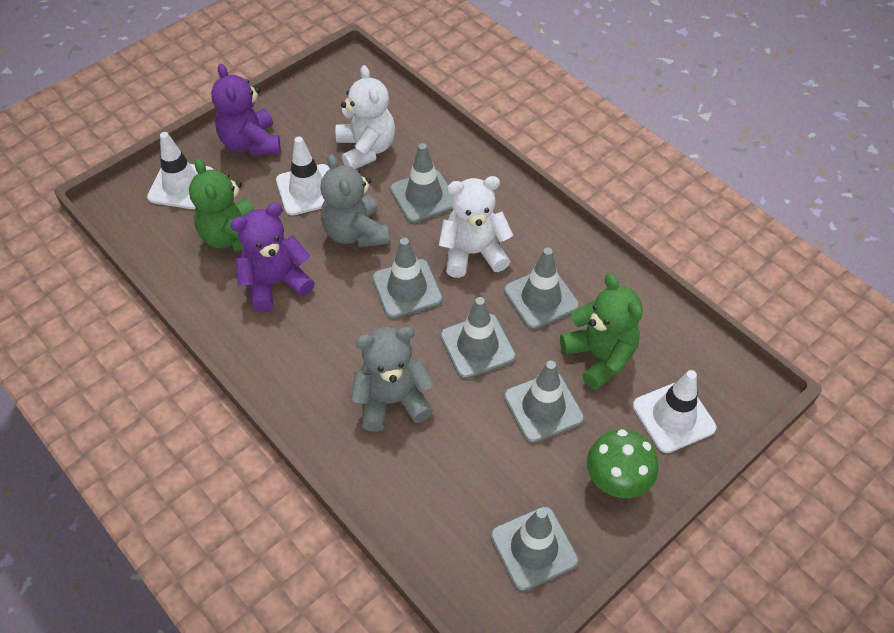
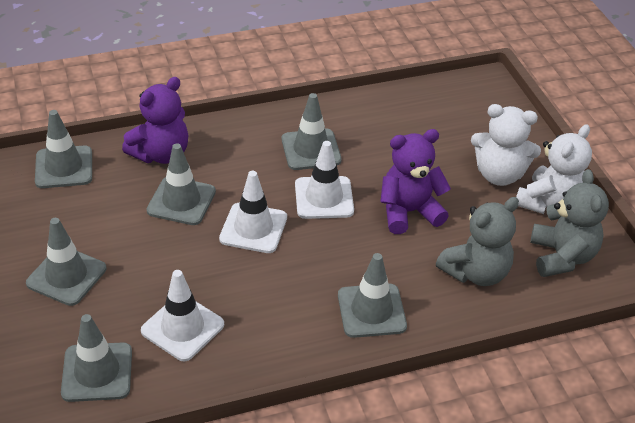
green mushroom: [587,429,658,498] = 1 -> none = 0
green teddy bear: [189,159,255,252] [560,274,642,390] = 2 -> none = 0

